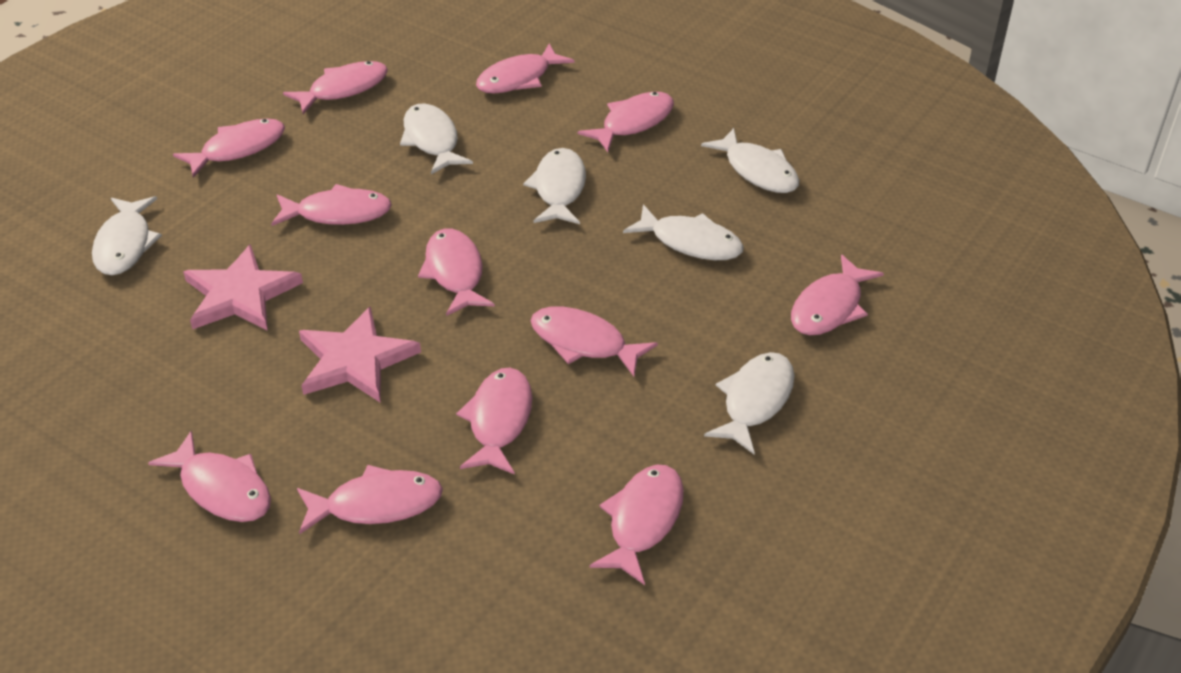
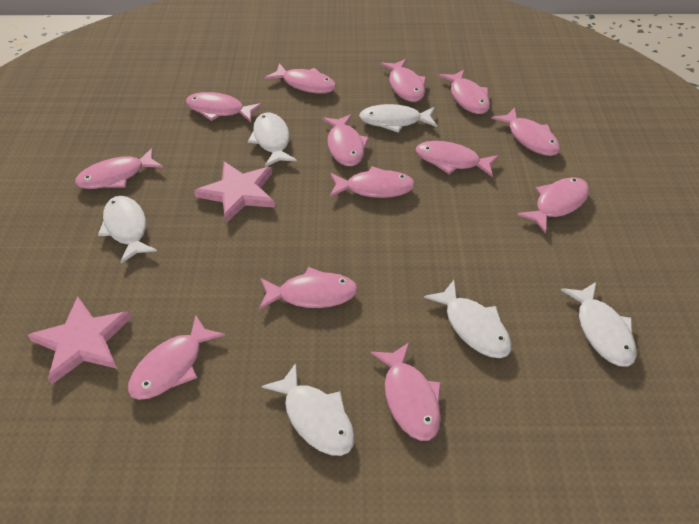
pink fish: [148,431,271,522] [173,118,285,178] [271,184,392,226] [283,61,388,114] [297,465,443,534] [418,229,495,316] [456,368,532,475] [476,44,574,94] [530,307,658,376] [578,92,674,152] [589,465,684,585] [791,255,884,335] = 12 -> [75,148,163,189] [128,315,225,400] [186,92,262,122] [259,267,358,310] [265,63,336,94] [322,114,369,166] [330,166,415,198] [371,342,441,441] [380,59,426,102] [416,141,499,177] [439,70,490,114] [491,108,560,156] [517,177,589,234] = 13

